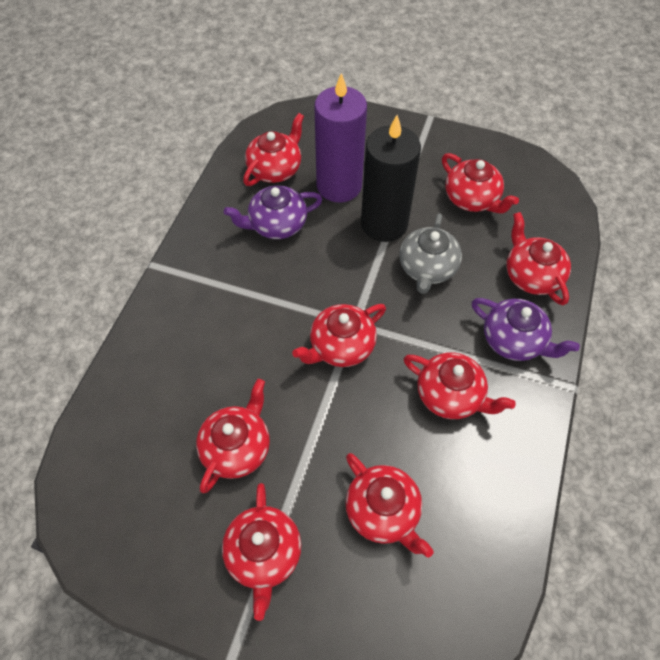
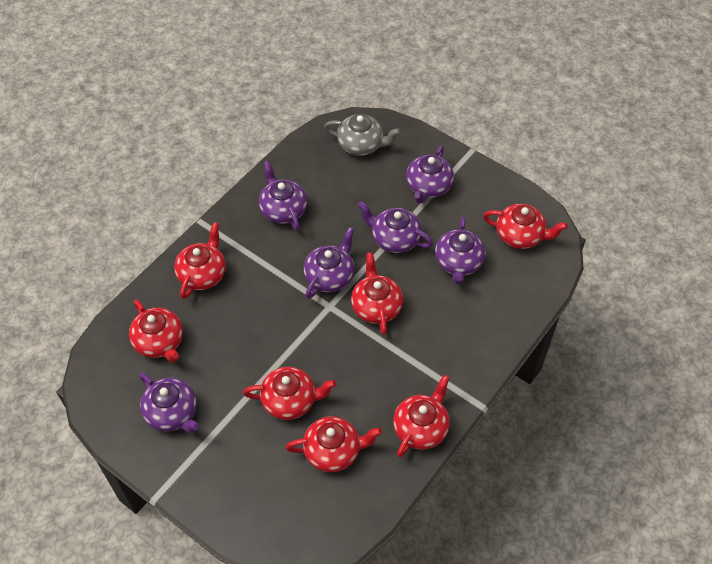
black candle: [361,115,421,242] = 1 -> none = 0
purple candle: [314,73,367,202] = 1 -> none = 0
purple teapot: [224,185,322,239] [471,298,580,361] = 2 -> [139,373,199,433] [259,160,308,231] [303,227,355,299] [358,201,433,253] [406,145,454,204] [435,217,486,285] = 6
red teapot: [196,379,270,493] [222,483,302,621] [243,113,304,186] [292,304,386,367] [345,453,434,558] [404,352,516,419] [442,153,519,213] [506,212,571,305] = 8 -> [129,300,183,362] [174,222,226,299] [243,367,336,420] [286,416,382,472] [351,252,403,335] [393,375,450,457] [483,204,568,249] = 7

